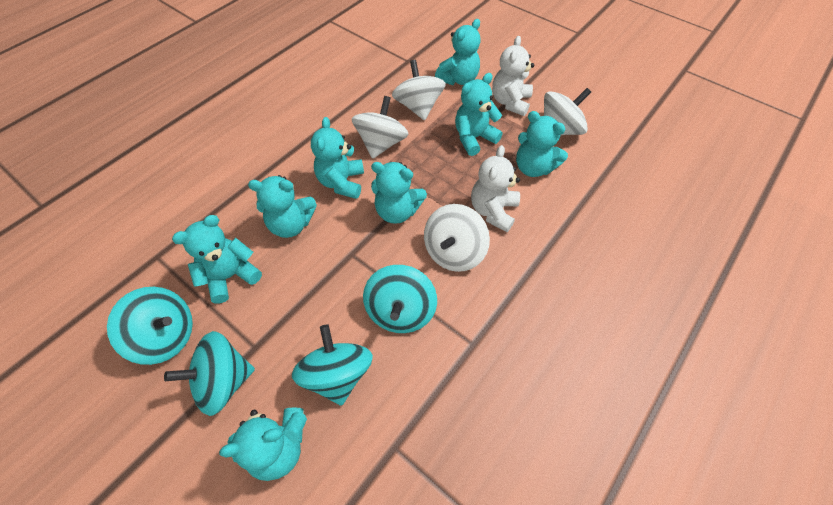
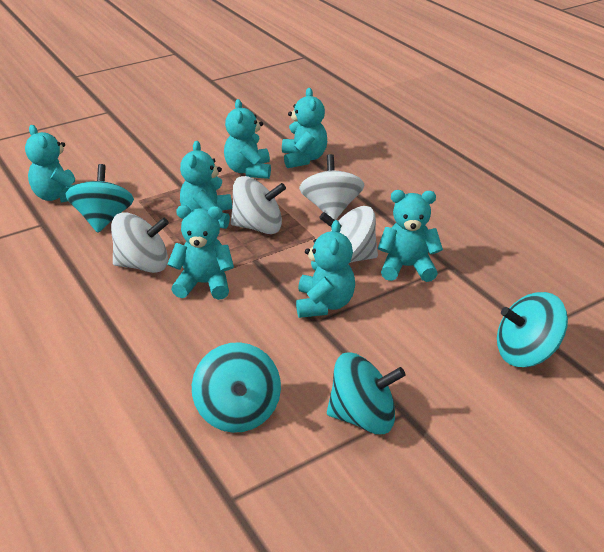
turquoise teddy bear: [172,215,262,304] [219,407,307,481] [248,175,317,238] [311,117,364,199] [371,162,427,224] [435,19,481,85] [455,73,503,156] [516,111,568,177] = 8 -> [25,125,77,203] [167,205,234,300] [180,141,232,229] [224,99,271,179] [282,88,327,168] [296,220,355,318] [378,190,443,282] = 7
white teddy bear: [471,145,520,232] [492,36,535,116] = 2 -> none = 0

